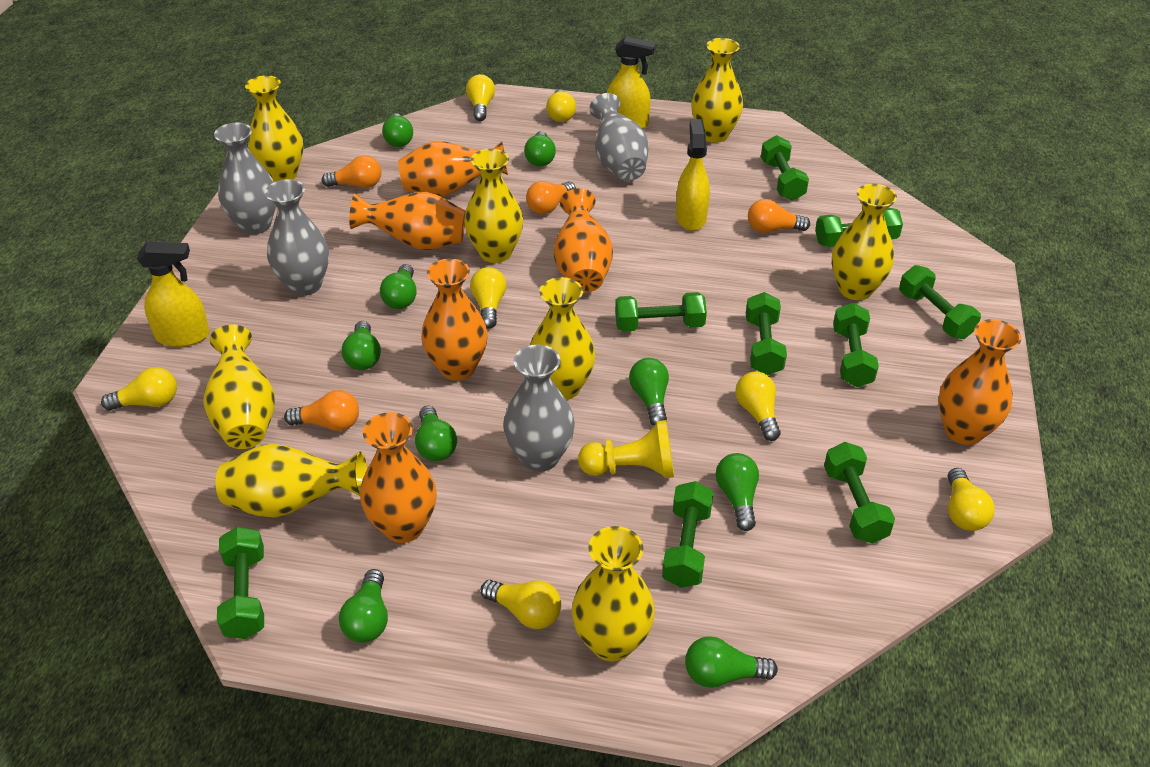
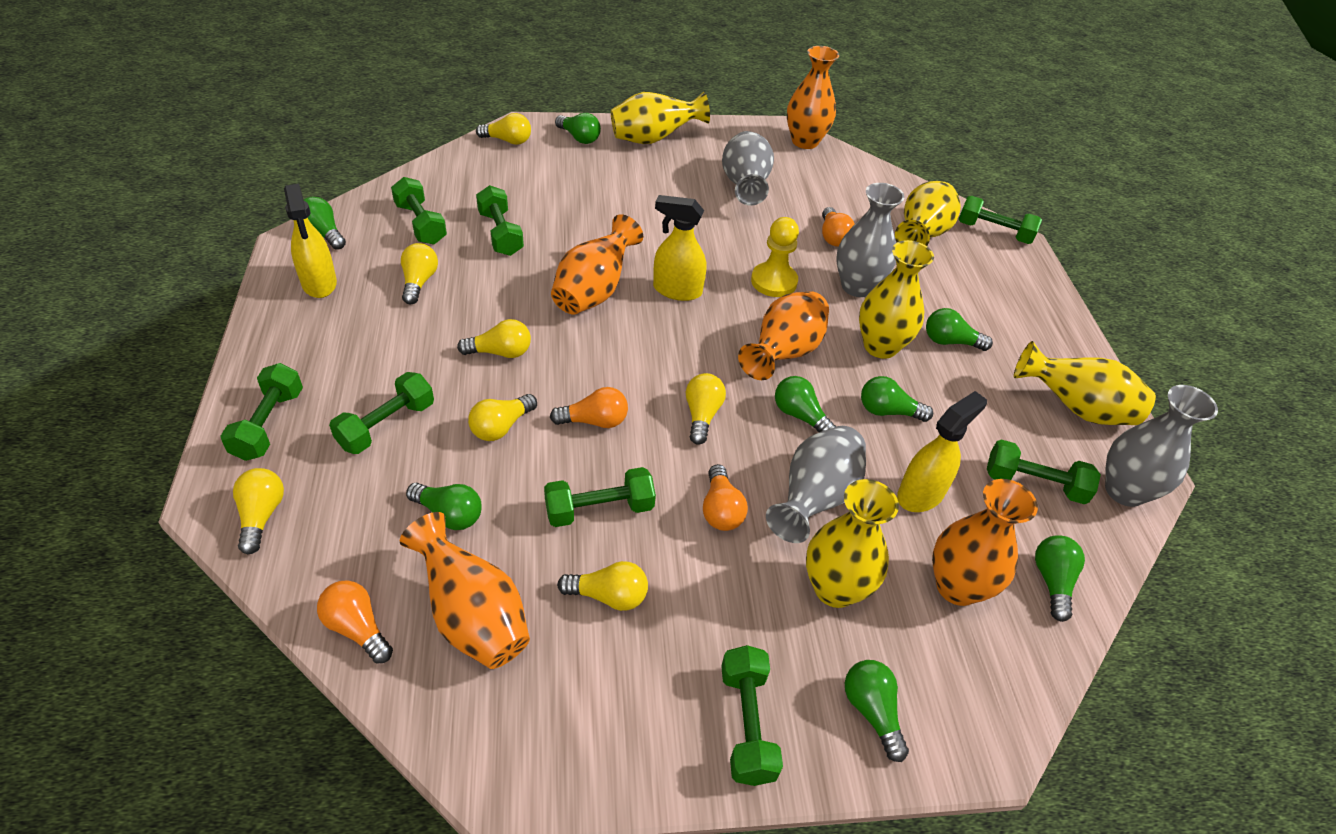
green dumbbell: [217,527,264,639] [615,292,707,332] [662,481,714,588] [746,292,787,375] [761,135,809,201] [815,208,903,247] [824,442,895,544] [833,303,879,387] [899,265,981,339] = 9 -> [221,363,303,461] [329,372,434,454] [391,177,447,245] [476,185,524,256] [544,467,656,527] [721,645,783,786] [959,196,1042,244] [987,439,1101,504] = 8
green light bulb: [339,569,388,643] [342,321,381,370] [380,264,417,309] [382,113,413,147] [415,406,457,461] [524,131,556,167] [629,358,669,426] [685,636,778,688] [716,453,759,531] = 9 -> [304,197,346,250] [406,482,482,530] [555,113,601,144] [775,376,836,432] [845,660,909,762] [861,376,933,422] [926,308,993,351] [1035,535,1085,622] = 8
orange vase: [349,192,466,250] [360,412,437,543] [398,141,508,196] [421,258,488,381] [553,188,613,293] [938,319,1022,445] = 6 -> [400,512,530,669] [551,214,643,314] [738,291,829,380] [787,46,839,149] [932,479,1038,606] = 5
yellow vase: [203,325,275,449] [216,444,367,517] [245,75,303,182] [464,149,523,263] [530,277,596,400] [572,526,655,662] [691,38,743,143] [832,184,897,300] = 8 -> [611,92,710,144] [806,479,899,608] [859,240,934,359] [895,181,961,246] [1014,341,1156,425] = 5

